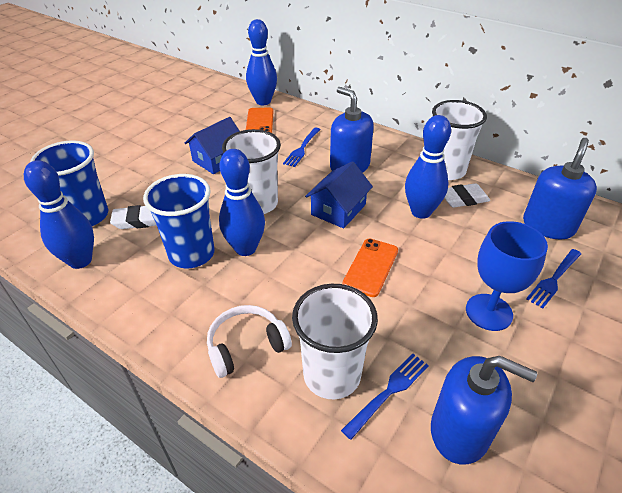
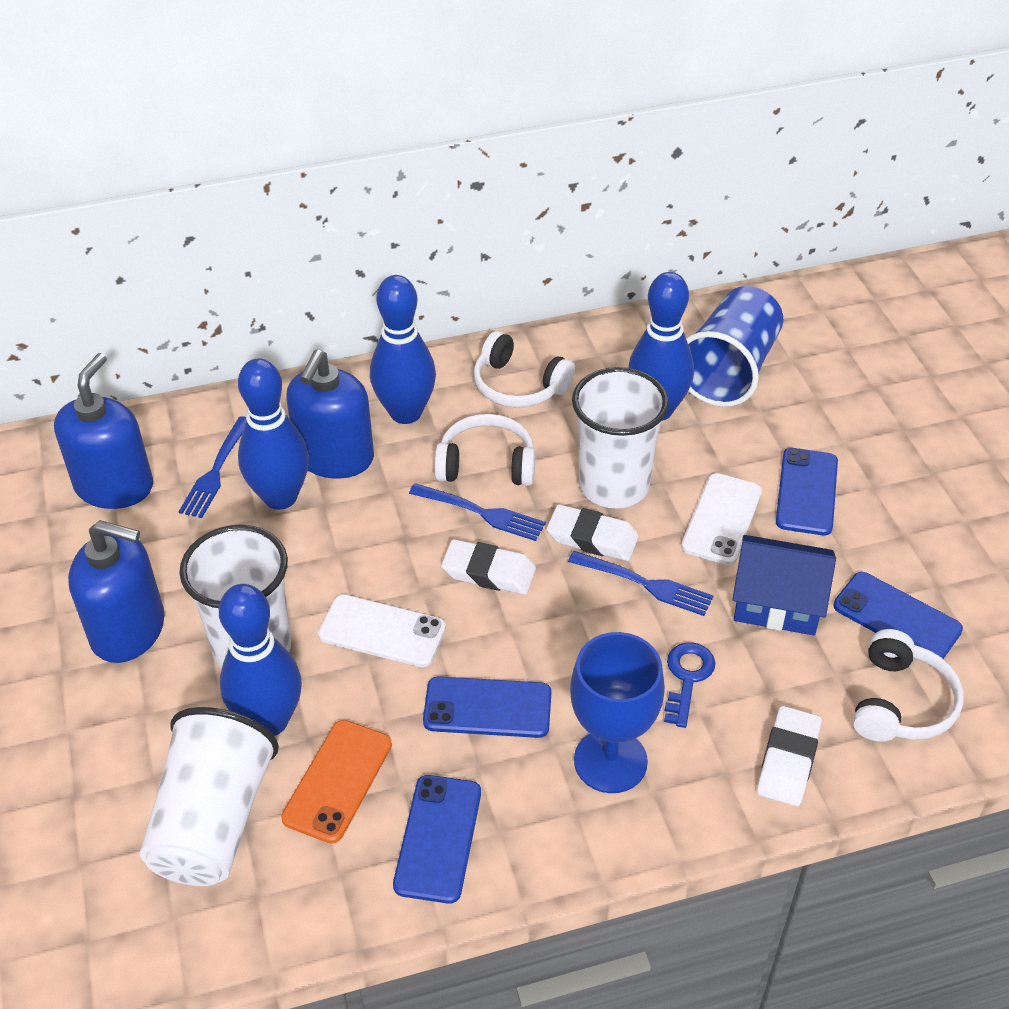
blue cup: [30,140,108,226] [143,174,215,269] = 2 -> [686,286,783,407] = 1
blue house: [185,117,239,174] [305,161,373,229] = 2 -> [732,535,836,636] = 1
blue key: none = 0 -> [664,642,715,728] = 1
blue phone: none = 0 -> [393,775,481,904] [423,676,551,738] [776,448,838,535] [833,572,963,659] = 4
orange phone: [246,108,273,133] [343,239,398,297] = 2 -> [281,720,392,844] = 1
white eraser: [110,205,157,229] [444,183,490,208] = 2 -> [441,539,536,595] [547,504,639,561] [757,706,822,806] = 3
white headphones: [207,305,292,378] = 1 -> [434,414,535,486] [474,331,575,408] [853,629,964,742] = 3
white phone: none = 0 -> [318,594,446,667] [681,473,762,565] = 2

